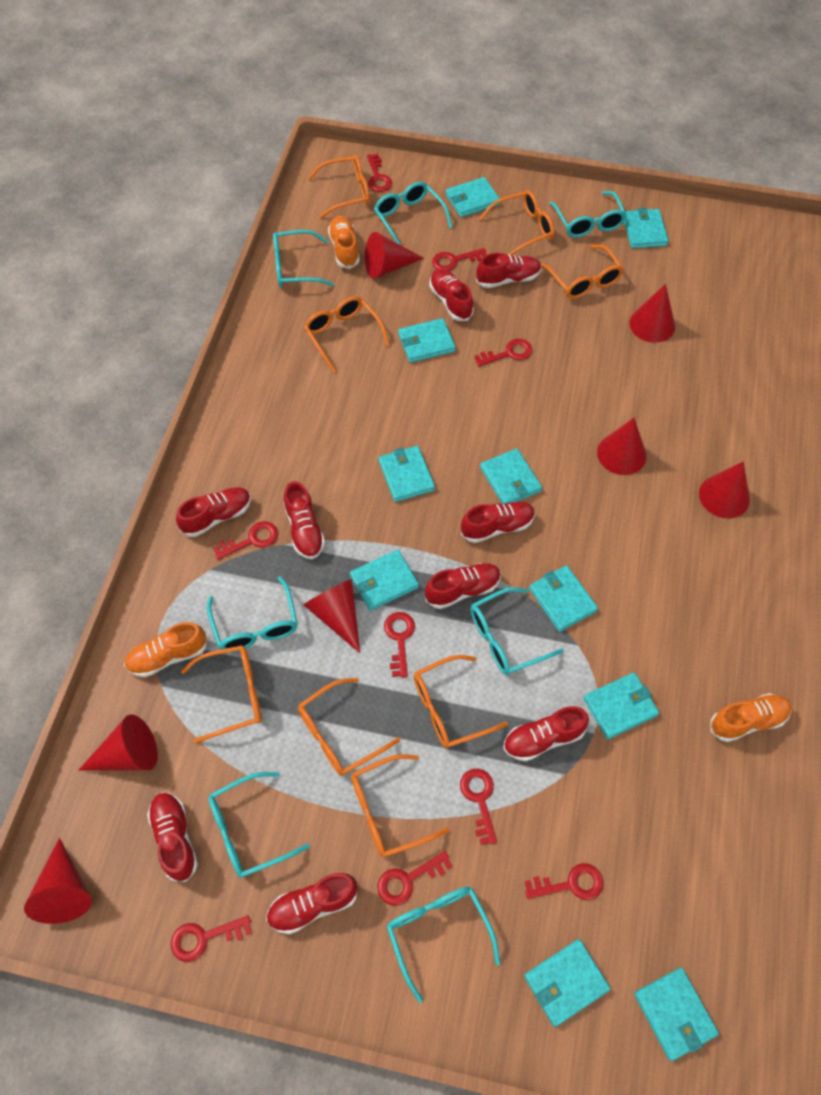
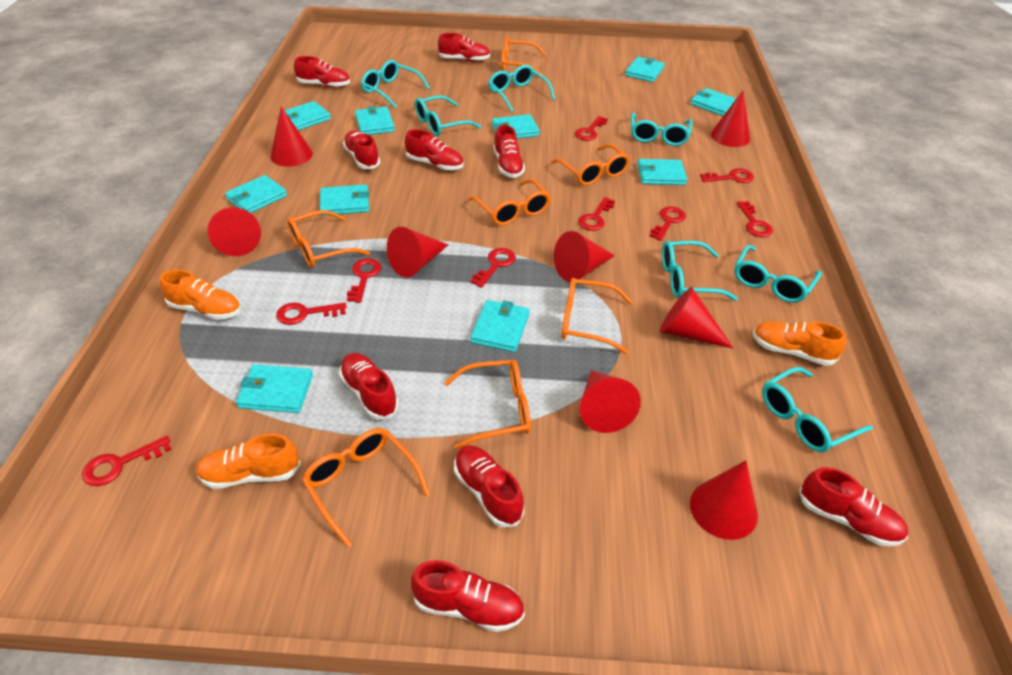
orange glasses: [181,645,262,743] [298,678,400,776] [304,296,390,373] [308,155,370,218] [351,754,449,857] [414,655,508,748] [479,190,554,255] [541,245,624,299] = 8 -> [287,210,370,268] [302,428,430,547] [444,359,531,449] [468,179,551,226] [501,37,547,75] [551,144,630,186] [562,278,633,354] = 7
red cone: [24,838,92,924] [79,715,158,770] [304,579,360,653] [365,232,424,279] [597,418,647,475] [629,284,675,343] [699,461,750,518] = 7 -> [208,207,261,256] [270,107,313,167] [387,227,448,278] [554,231,615,282] [580,370,641,433] [660,287,734,349] [690,460,758,540] [711,91,750,147] = 8

